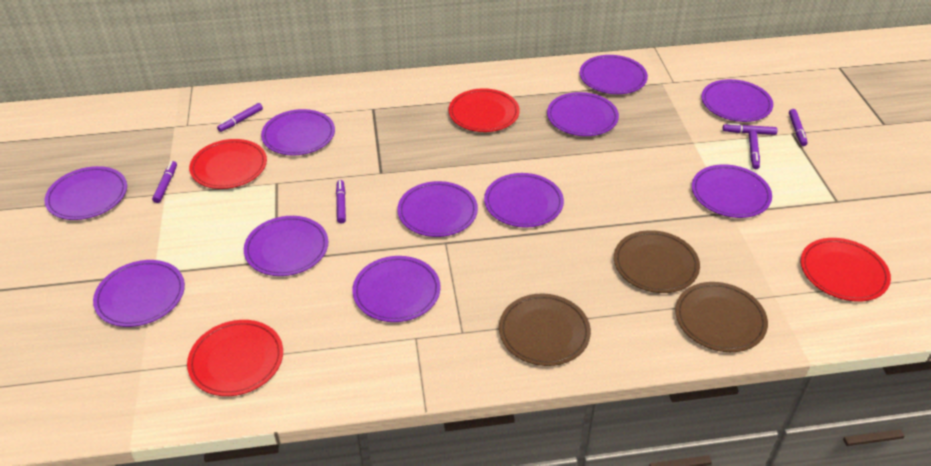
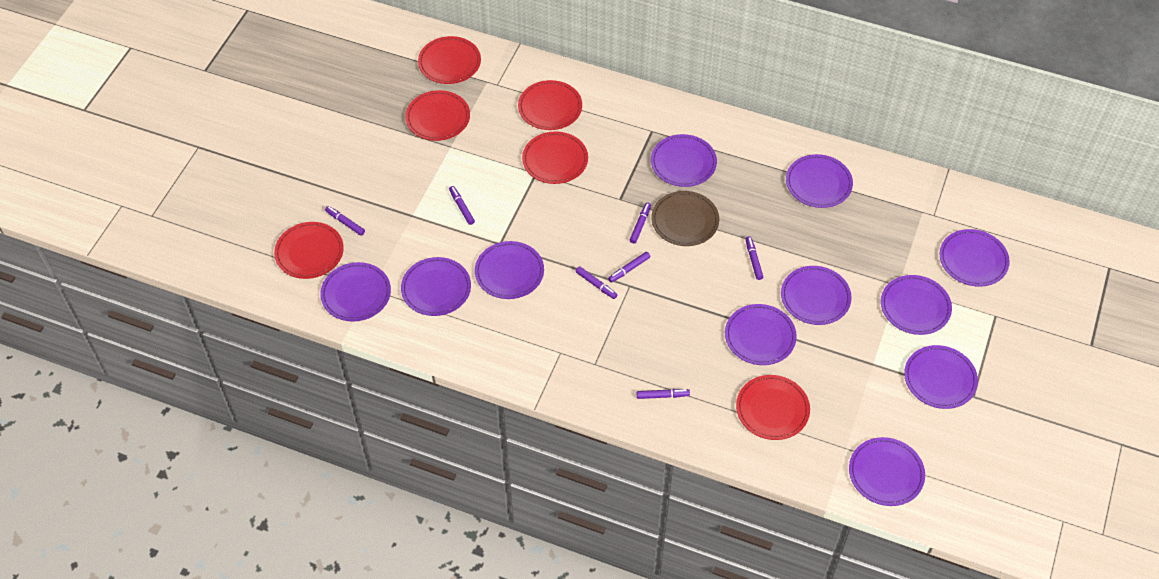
brown plate: [499,294,591,366] [614,230,700,293] [675,282,768,352] = 3 -> [651,191,719,246] = 1
purple marker: [152,161,177,203] [217,103,263,132] [336,180,346,223] [723,123,778,135] [749,131,760,169] [789,109,808,146] = 6 -> [325,206,365,236] [449,186,475,225] [576,266,617,299] [608,252,650,283] [630,202,651,243] [637,389,690,399] [745,236,763,280] = 7
red plate: [187,320,283,396] [189,139,267,189] [449,88,520,132] [801,238,891,302] = 4 -> [274,222,344,279] [405,90,470,141] [418,36,481,84] [518,80,582,130] [522,131,588,184] [736,375,810,440] = 6

